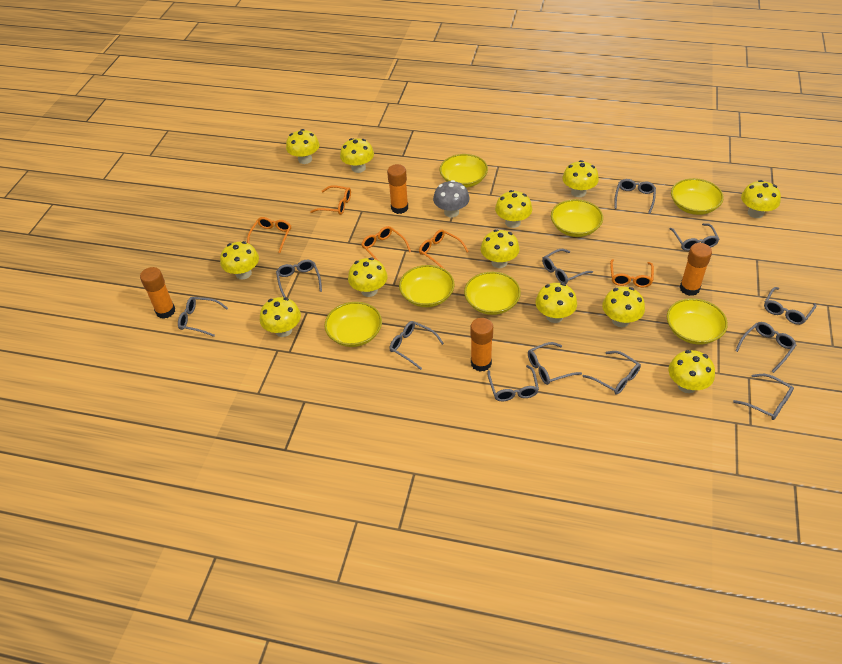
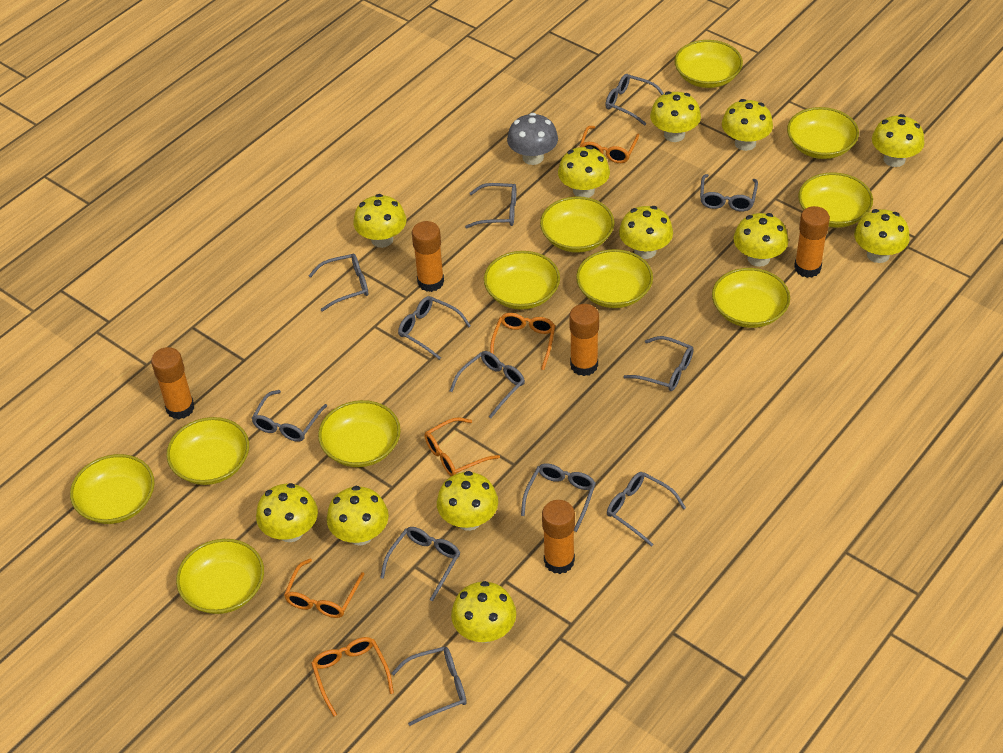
orange glue stick: [140,267,175,319] [387,164,408,214] [470,318,493,372] [680,243,712,296] = 4 -> [151,347,194,419] [412,221,444,292] [542,500,575,574] [569,304,599,376] [794,206,830,278] = 5
yellow bowl: [324,302,382,347] [399,265,455,307] [440,154,488,188] [464,272,521,315] [551,199,603,237] [667,298,728,345] [671,178,724,215] = 7 -> [70,454,154,524] [166,417,249,485] [176,539,264,614] [318,400,401,467] [484,251,560,310] [540,196,614,253] [576,249,653,308] [674,40,743,88] [712,268,790,328] [787,107,859,159] [798,172,873,228] = 11

